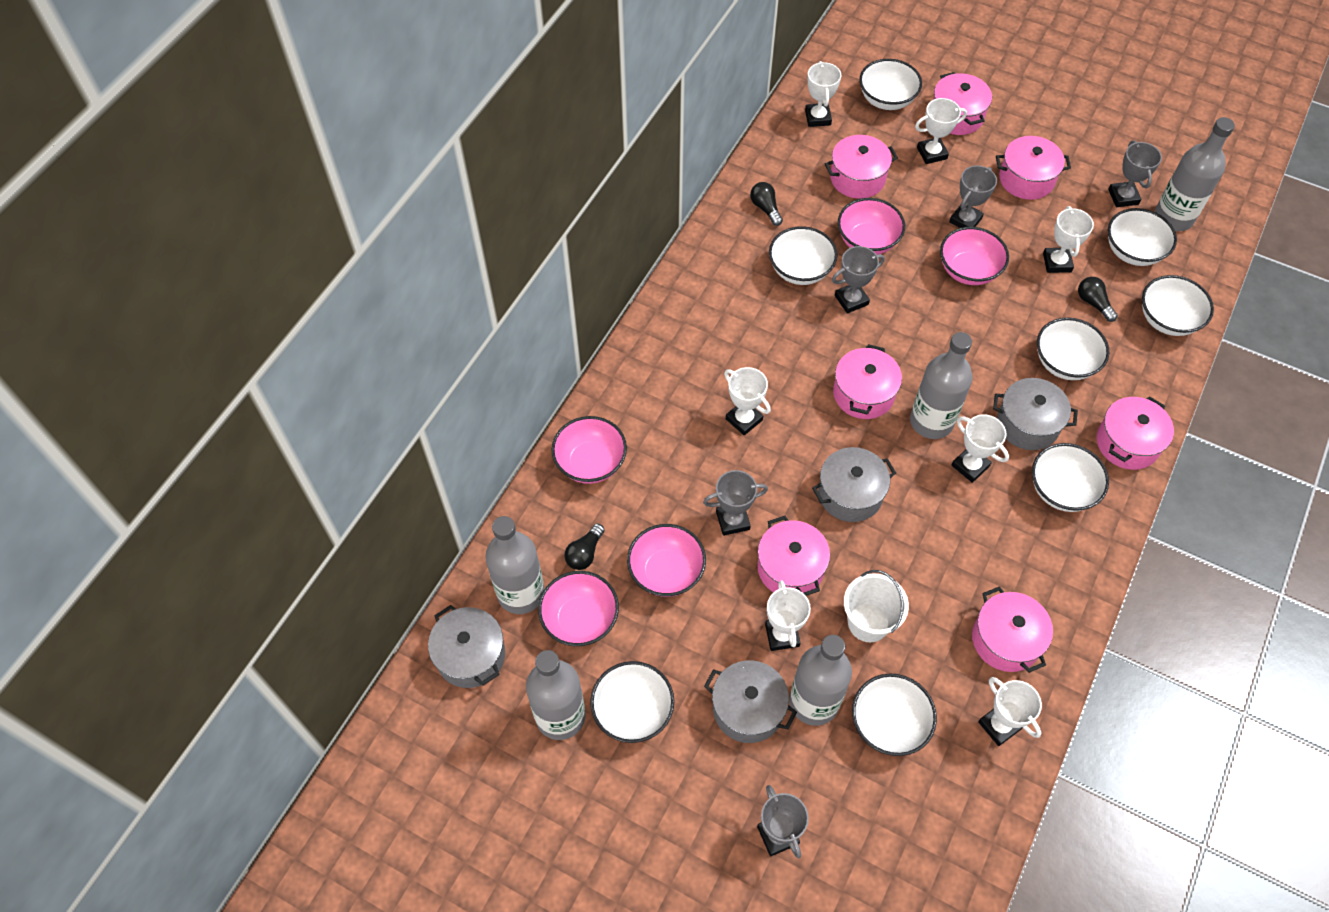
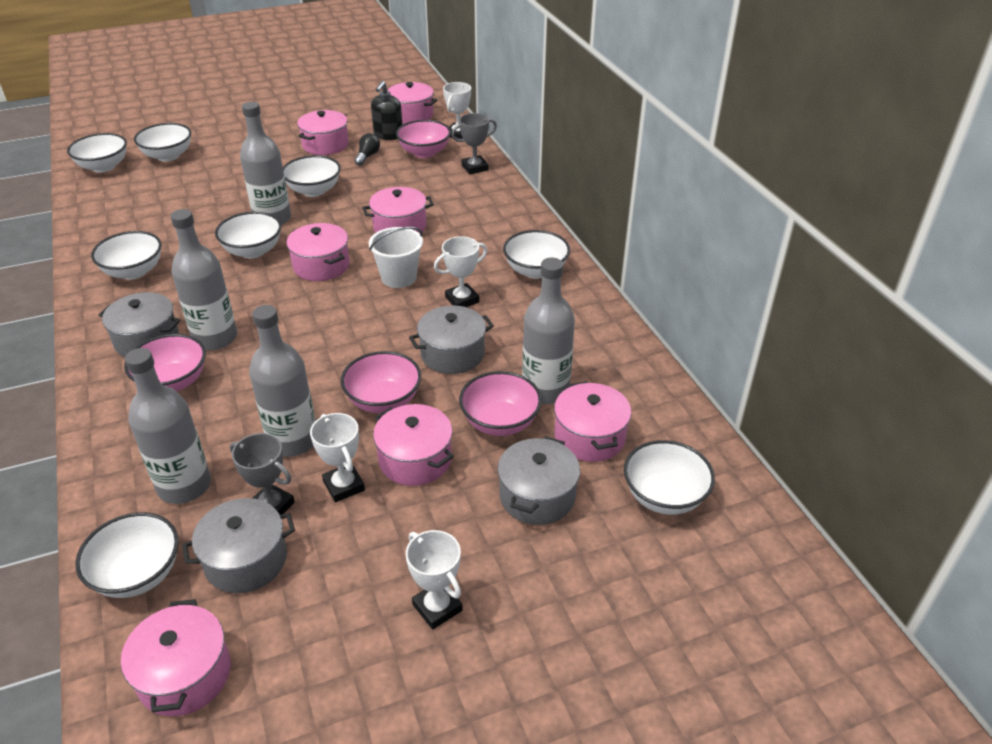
black light bulb: [564,524,605,570] [750,182,783,226] [1078,277,1118,322] = 3 -> [355,133,380,166] = 1
black soap dispenser: none = 0 -> [371,81,403,140] = 1
grey trophy: [703,470,768,536] [757,785,809,858] [832,246,885,314] [949,165,997,228] [1108,140,1162,207] = 5 -> [230,433,295,515] [452,113,497,174] = 2
pink bowl: [538,571,619,646] [551,416,627,484] [627,524,706,597] [838,198,905,254] [940,227,1009,285] = 5 -> [124,334,206,392] [341,351,421,413] [396,120,451,158] [459,371,542,436] = 4
white trophy: [724,367,771,435] [765,580,811,651] [805,61,841,127] [915,98,967,164] [952,414,1009,483] [978,677,1042,746] [1043,206,1094,273] = 7 -> [310,413,365,502] [406,530,463,630] [434,236,487,307] [443,82,471,139] = 4

